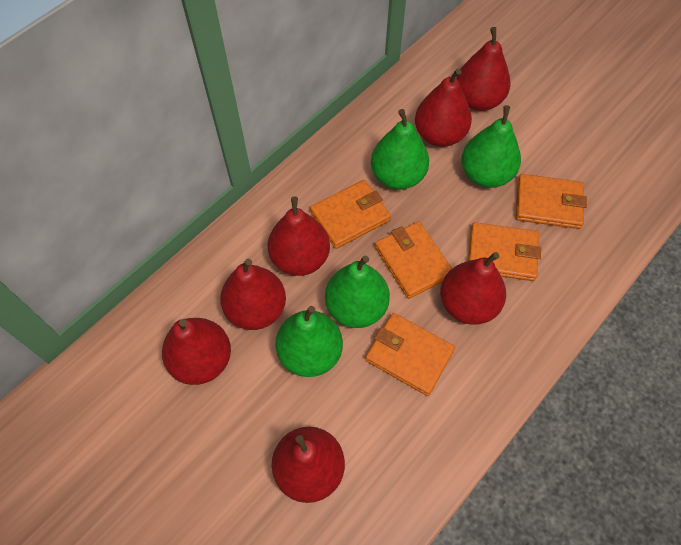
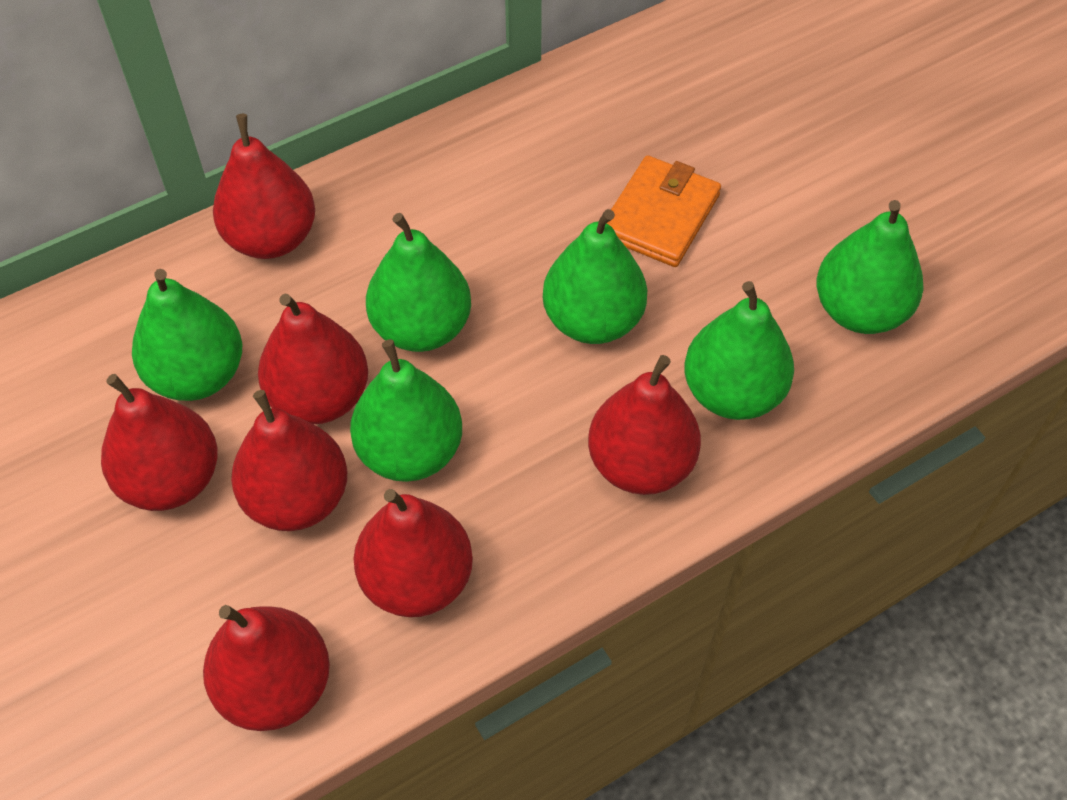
green pear: [275,306,343,377] [325,256,390,328] [371,109,429,190] [461,105,521,188] = 4 -> [132,269,242,401] [350,340,462,482] [366,213,471,352] [543,209,647,344] [684,281,794,420] [817,200,924,334] = 6
orange wallet: [310,180,391,249] [365,313,455,396] [375,221,452,299] [468,222,541,281] [516,174,587,229] = 5 -> [607,155,721,267] = 1

